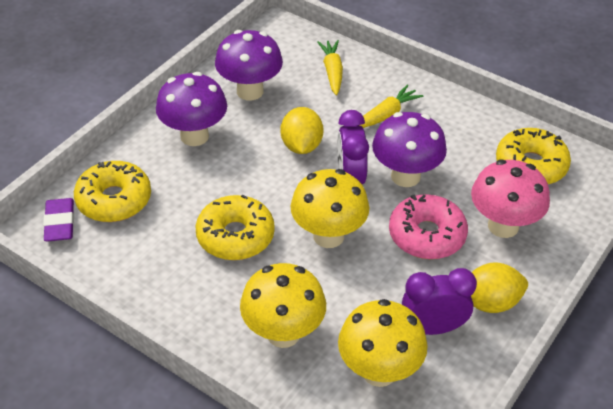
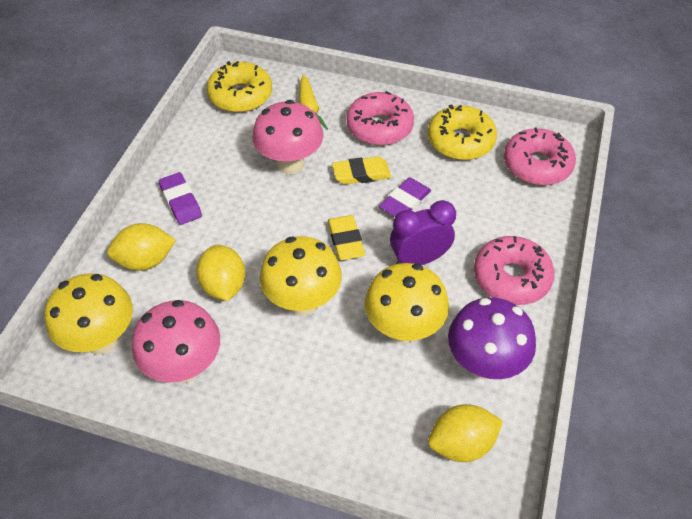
pink donut: [389,194,468,259] = 1 -> [346,91,414,145] [474,236,555,305] [504,127,576,185] = 3
pink mushroom: [471,159,550,238] = 1 -> [132,300,220,383] [253,100,323,174] = 2
purple clock: [337,110,369,184] [402,268,477,335] = 2 -> [390,200,456,265] = 1
purple eraser: [43,198,74,242] = 1 -> [159,172,202,225] [379,178,431,217] = 2
purple mushroom: [156,72,227,146] [215,30,283,100] [372,112,447,187] = 3 -> [448,297,536,380] = 1
yellow carrot: [317,40,343,95] [360,85,423,128] = 2 -> [299,75,328,130] = 1
yellow donut: [74,161,151,222] [196,194,275,260] [496,128,571,184] = 3 -> [207,61,272,113] [428,105,497,160] = 2
yellow eraser: none = 0 -> [328,215,365,260] [332,157,391,185] = 2
yellow lemon: [280,107,324,154] [471,262,528,313] = 2 -> [107,223,176,271] [196,245,245,301] [428,404,503,462] = 3

